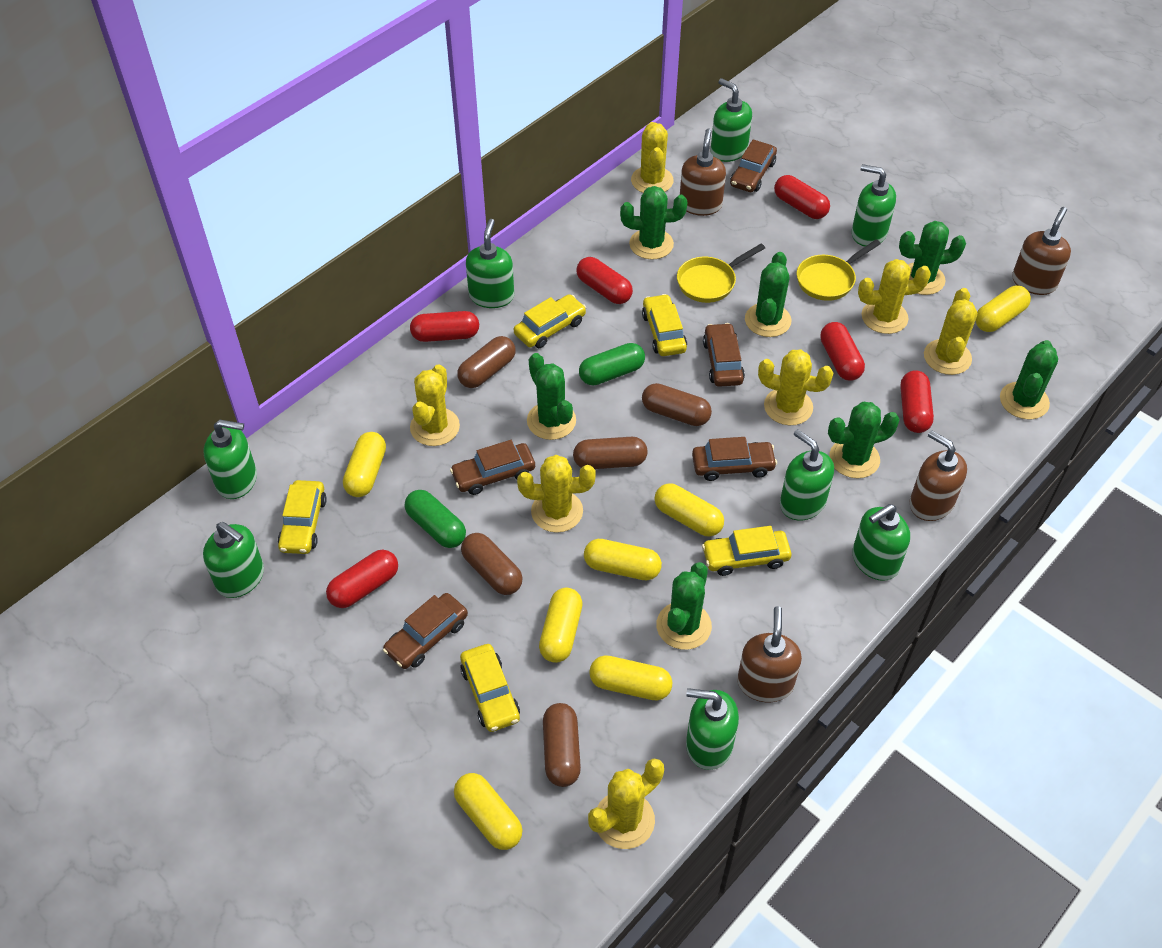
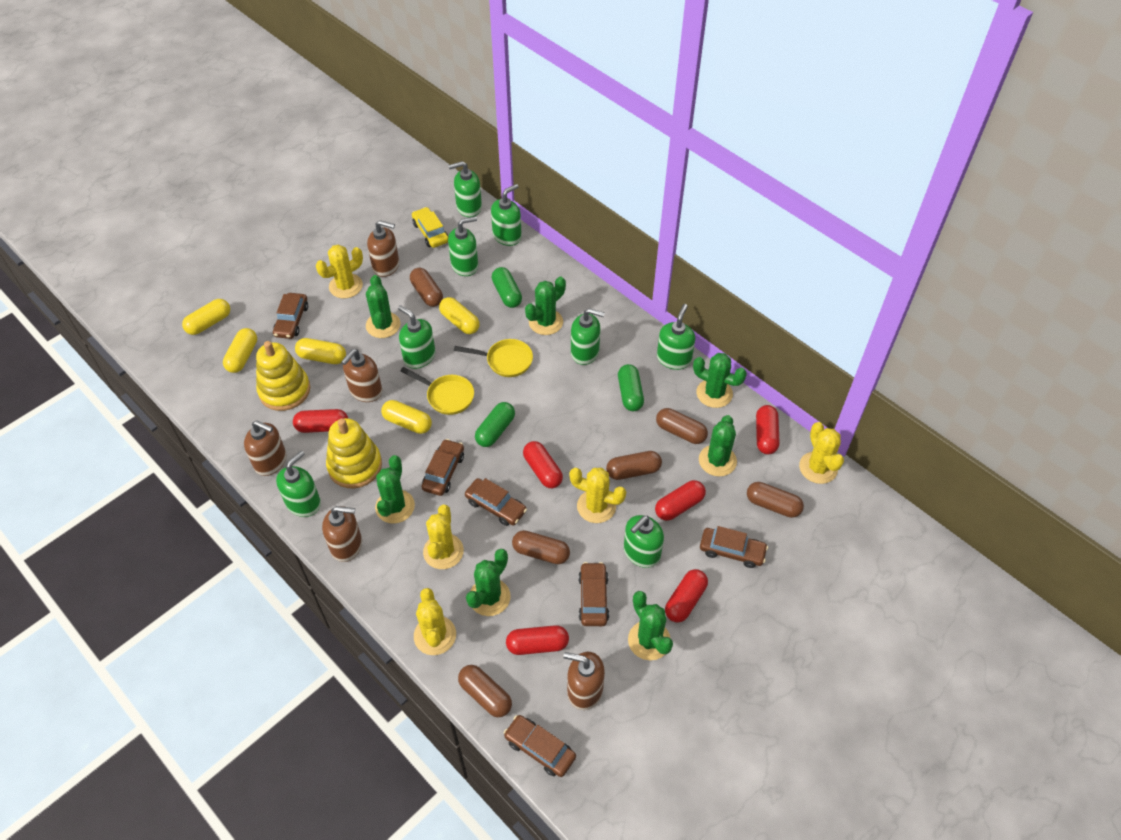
brown capsule: [457,336,516,388] [461,533,523,595] [543,703,581,787] [573,437,648,469] [642,383,712,426] = 5 -> [410,268,443,307] [458,665,512,717] [512,530,570,564] [606,451,662,480] [656,408,708,444] [747,482,804,518] = 6
brown car: [383,593,468,669] [450,440,535,495] [692,437,777,481] [703,323,745,387] [730,139,777,192] = 5 -> [273,293,308,339] [422,439,464,496] [465,478,527,526] [504,715,576,777] [578,562,609,626] [700,526,768,568] = 6
brown soap dispenser: [680,129,726,216] [737,606,802,702] [910,430,967,521] [1012,207,1071,295] = 4 -> [244,420,286,476] [322,506,362,562] [341,349,382,402] [367,220,399,277] [563,652,605,710] = 5
green capsule: [405,490,466,548] [579,343,645,385] = 2 -> [475,402,515,447] [492,267,522,308] [618,364,644,411] = 3
yellow cactus: [410,364,460,446] [517,455,595,533] [588,758,664,849] [631,122,674,193] [758,349,833,425] [858,259,931,334] [924,288,977,375] = 7 -> [316,244,363,299] [414,588,456,655] [423,505,464,569] [569,468,626,523] [799,422,844,484] = 5
yellow capsule: [343,432,386,497] [454,773,523,850] [539,588,583,663] [584,539,662,580] [589,655,672,700] [654,483,724,536] [975,286,1031,332] = 7 -> [182,299,230,335] [223,328,257,373] [295,338,346,364] [381,400,432,434] [439,297,480,334] = 5
yellow car: [278,480,327,554] [460,644,520,732] [514,294,586,348] [642,294,687,356] [702,526,792,576] = 5 -> [412,207,448,248] = 1
yellow stacking toy: none = 0 -> [256,341,310,411] [326,418,382,488] = 2

